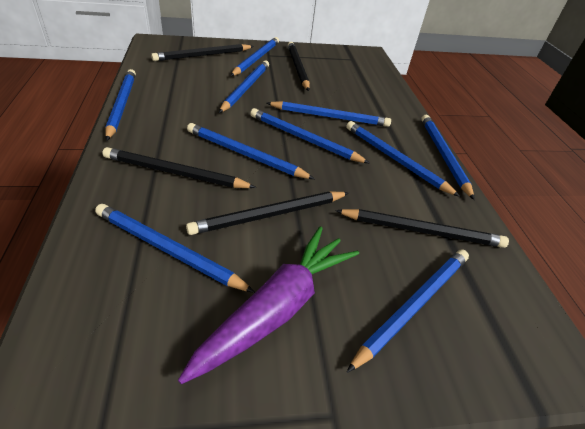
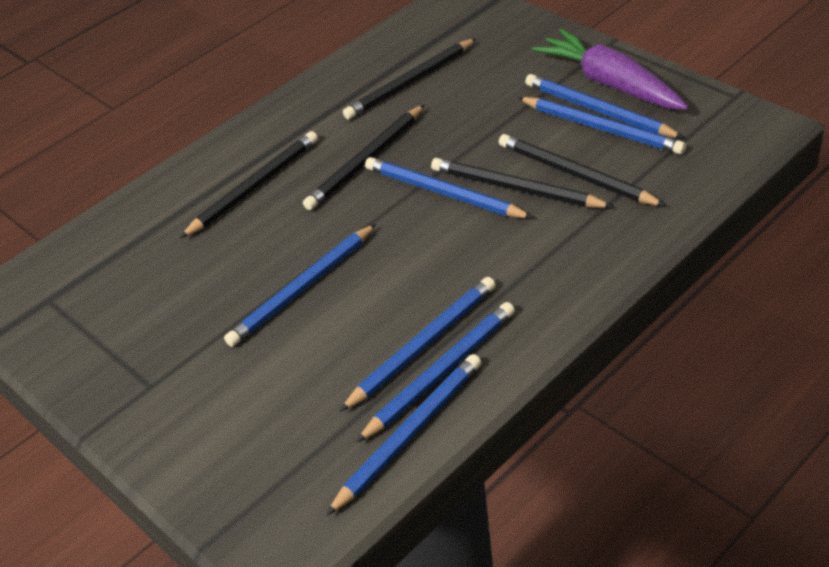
blue pencil: [95,204,255,293] [105,69,136,141] [187,123,315,179] [219,61,269,113] [231,37,279,76] [250,108,369,163] [267,101,391,127] [346,121,460,197] [346,250,469,373] [421,115,475,200] = 10 -> [224,224,376,347] [327,354,481,515] [340,277,496,412] [356,302,515,443] [365,157,533,218] [518,97,686,155] [525,74,684,138] = 7

